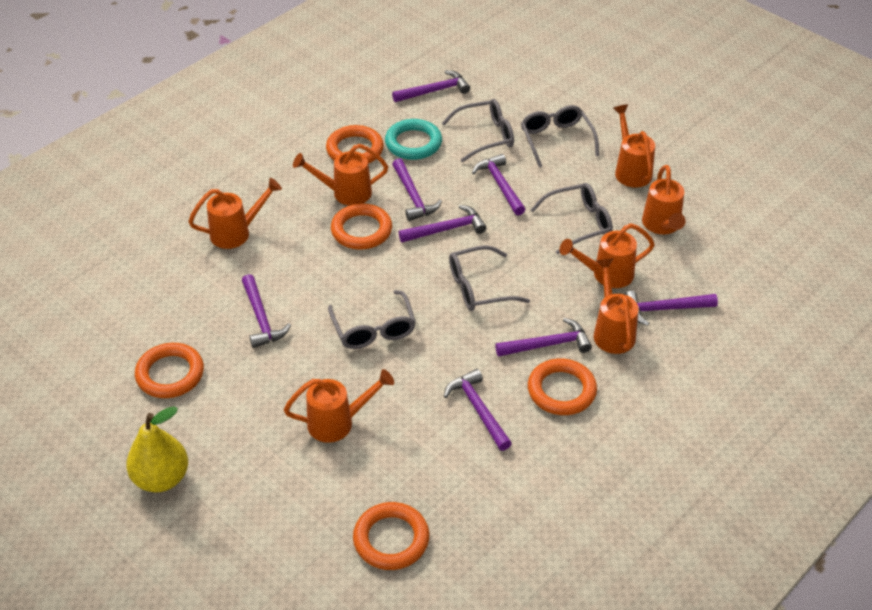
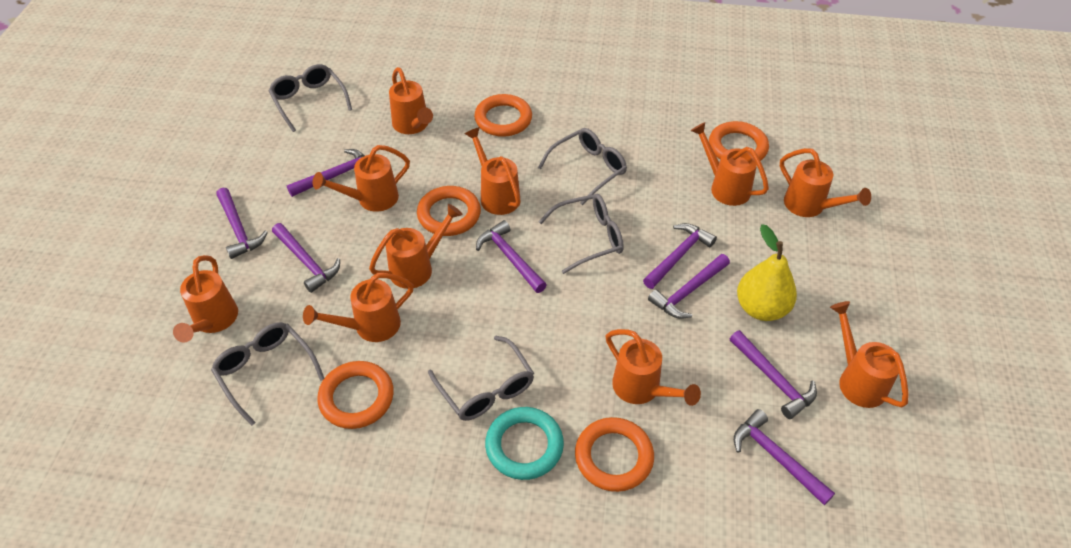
orange watering can: [188,178,282,249] [284,369,394,443] [293,144,388,206] [560,223,655,288] [594,258,639,354] [613,104,655,188] [642,165,685,234] = 7 -> [173,255,238,342] [303,273,414,342] [313,145,410,212] [369,204,462,289] [389,67,433,134] [464,127,521,215] [606,329,701,406] [690,122,769,206] [780,148,871,217] [830,301,909,408] = 10

